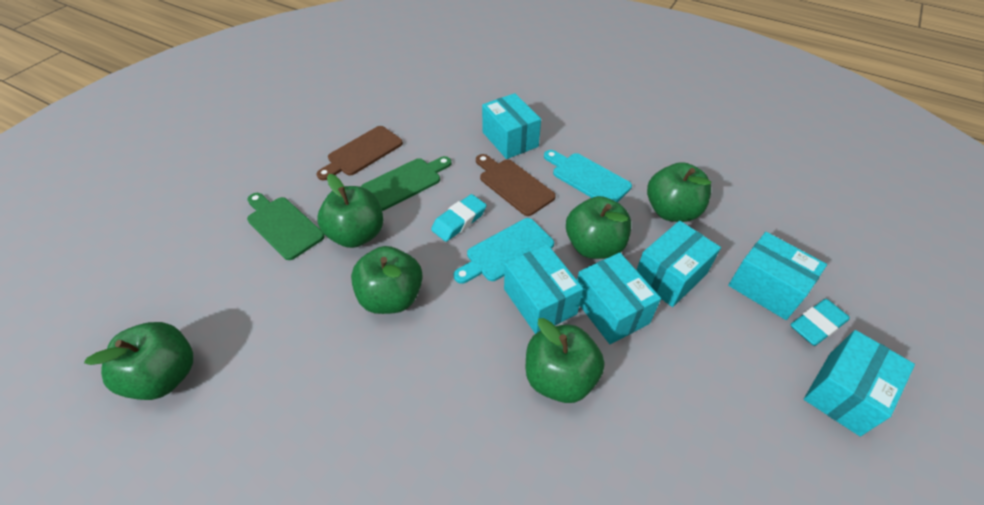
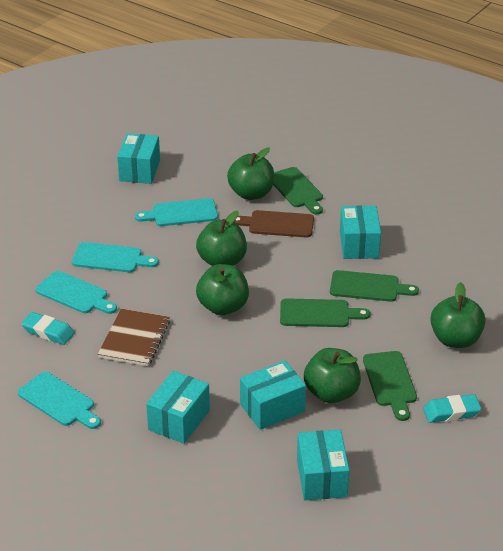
brown cutting board: [317,126,403,180] [476,154,556,216] = 2 -> [234,210,314,237] = 1
brown notebook: none = 0 -> [98,309,170,366] = 1
green apple: [84,322,193,400] [317,174,383,248] [351,246,423,314] [526,318,605,403] [566,196,631,259] [647,162,711,222] = 6 -> [196,211,247,266] [196,264,249,315] [227,148,274,200] [304,348,361,403] [430,282,486,348] = 5
green cutting board: [247,193,324,260] [361,156,451,211] = 2 -> [273,167,323,214] [280,298,370,327] [330,270,419,302] [363,351,417,421] = 4
turquoise box: [482,93,541,159] [504,244,583,334] [577,253,661,344] [637,221,721,307] [728,232,827,320] [804,330,915,436] = 6 -> [117,133,160,184] [146,371,210,444] [240,361,306,430] [297,430,350,500] [340,206,381,259] = 5
turquoise cutting board: [454,218,554,284] [544,150,632,202] = 2 -> [18,372,101,429] [35,271,117,314] [72,242,159,272] [135,198,218,226] = 4

